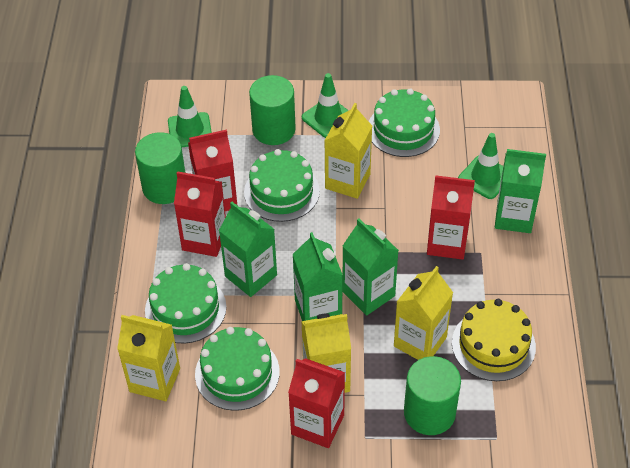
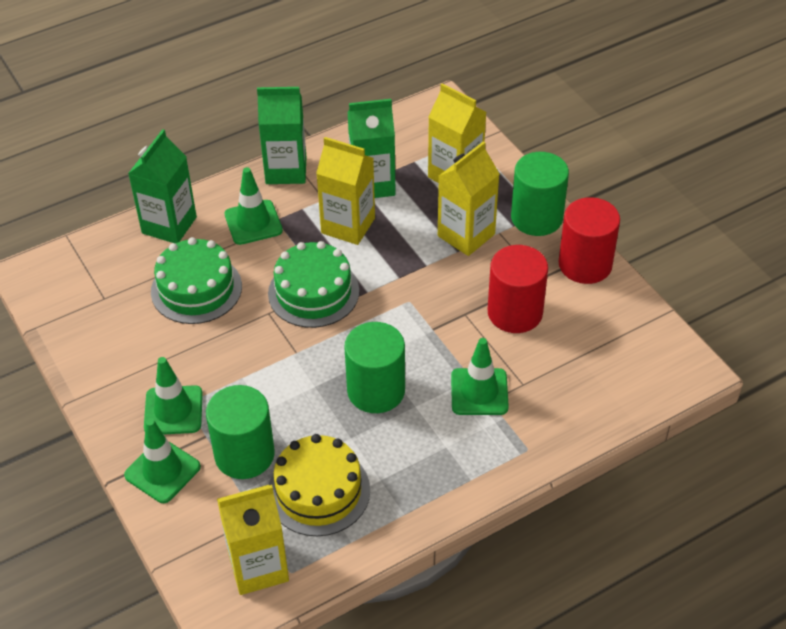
green cake: [145,263,226,343] [195,327,280,411] [244,149,320,222] [369,89,440,157] = 4 -> [151,237,242,324] [268,241,359,328] = 2
green carton: [219,202,277,297] [293,232,343,321] [342,219,399,316] [495,149,546,233] = 4 -> [128,129,197,243] [257,87,306,184] [347,99,396,198] = 3
green traffic cone: [168,86,212,147] [302,73,349,138] [458,133,503,199] = 3 -> [124,418,201,503] [144,357,203,434] [225,167,283,245] [451,338,509,415] = 4
red carton: [174,171,226,257] [188,129,237,211] [288,358,345,448] [427,175,475,260] = 4 -> none = 0
red cylinder: none = 0 -> [488,245,548,333] [558,197,620,284] = 2

